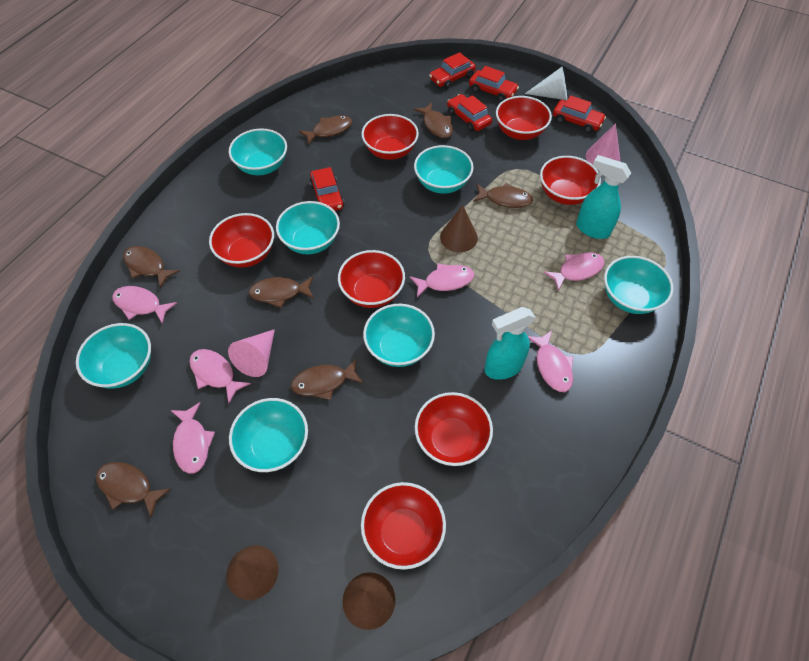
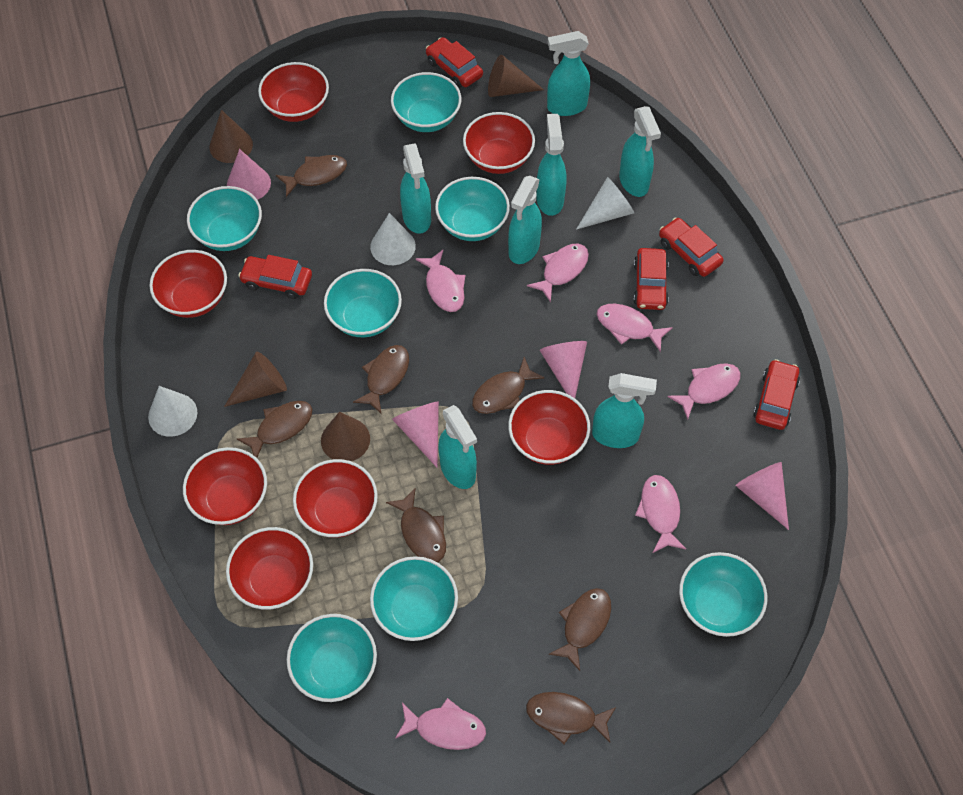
brown cone: [226,545,279,600] [342,572,395,630] [440,205,478,252] = 3 -> [209,110,253,163] [224,352,287,407] [321,412,370,461] [488,55,544,97] = 4
pink cone: [228,329,275,377] [586,123,620,165] = 2 -> [227,149,271,200] [392,401,439,468] [540,341,587,398] [736,462,789,530] = 4
turquoise spray bottle: [484,307,536,380] [576,155,631,239] = 2 -> [400,143,431,234] [438,405,477,489] [508,176,542,264] [536,114,566,216] [547,31,590,116] [592,373,657,448] [619,106,661,197] = 7
white cone: [525,67,567,100] = 1 -> [148,386,197,437] [370,213,416,265] [576,177,634,230] = 3

